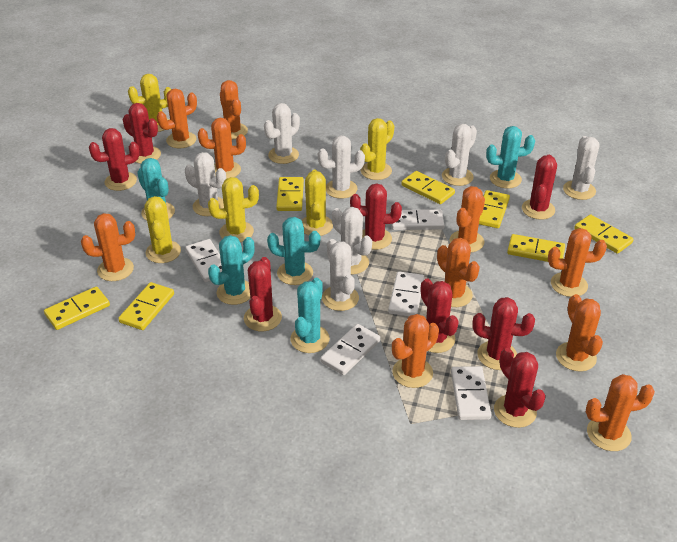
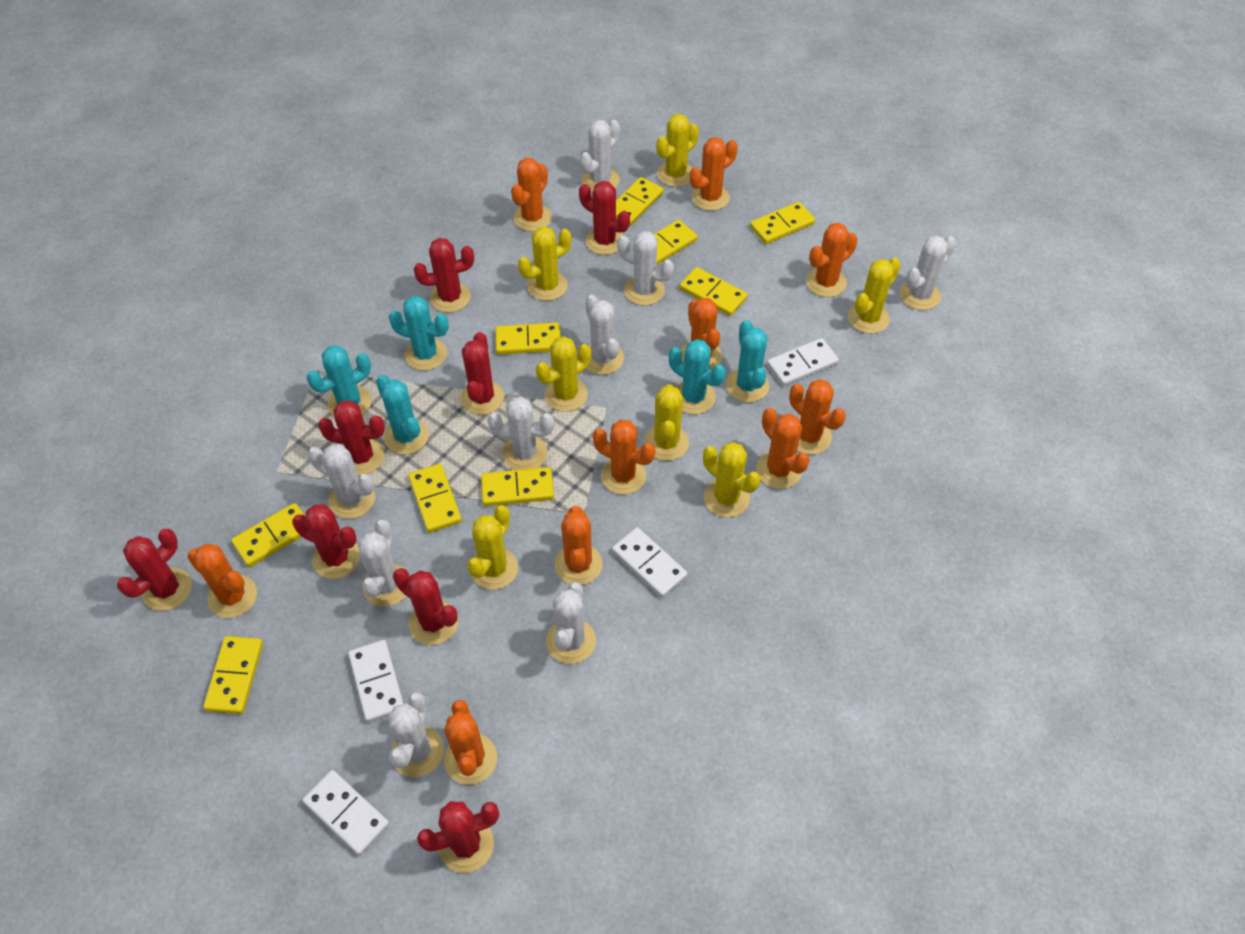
white cactus: [185,152,226,216] [264,103,300,164] [318,136,365,199] [322,239,359,311] [332,207,372,275] [442,124,477,186] [563,136,599,200] = 7 -> [308,444,375,519] [358,520,410,607] [388,692,444,777] [488,396,554,470] [546,582,596,664] [580,120,620,192] [585,294,624,375] [617,231,674,306] [900,235,956,310] = 9
white domino: [185,239,222,282] [320,324,380,375] [388,271,425,316] [390,209,444,230] [451,366,492,420] = 5 -> [302,770,390,856] [348,640,404,722] [612,527,688,598] [767,338,839,386] = 4
yellow cactus: [128,74,171,132] [144,196,181,263] [208,177,259,242] [301,170,333,236] [360,118,394,180] = 5 -> [467,505,518,590] [518,226,571,301] [536,336,591,412] [644,384,689,461] [656,114,699,187] [703,442,761,517] [848,258,901,334] = 7
yellow domino: [44,286,110,330] [118,282,174,330] [276,177,304,211] [401,171,455,204] [479,190,510,228] [507,234,565,262] [574,214,634,254] = 7 -> [203,636,263,714] [231,503,305,567] [408,464,462,533] [481,467,554,506] [495,323,561,355] [616,177,664,225] [633,220,698,265] [679,267,748,316] [750,202,815,244] = 9

